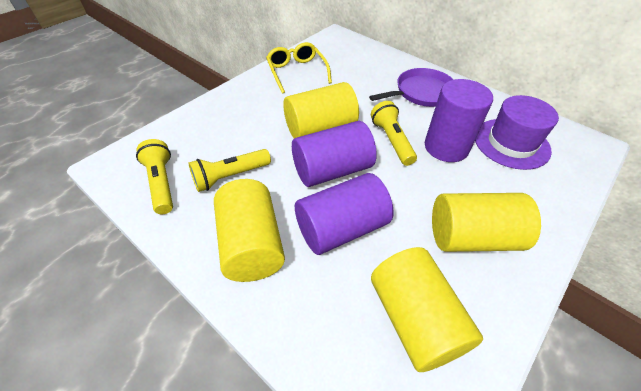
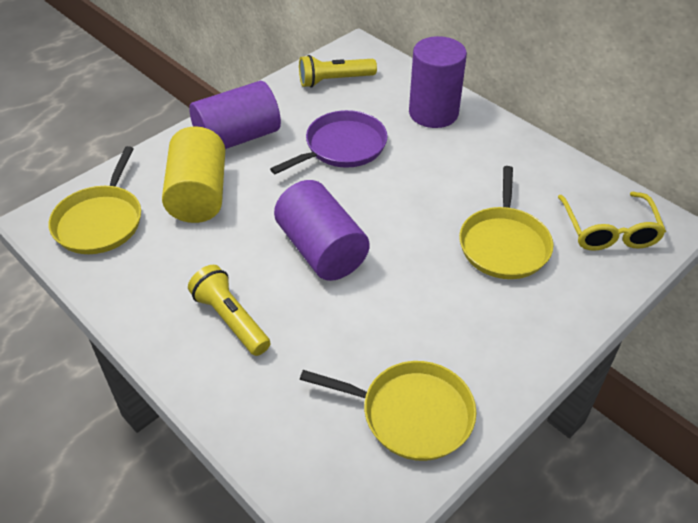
purple hat: [475,95,559,170] = 1 -> none = 0
yellow cylinder: [214,179,285,282] [283,82,359,138] [371,247,483,372] [432,193,541,252] = 4 -> [162,126,225,223] = 1
yellow flashlight: [136,139,173,214] [189,149,271,192] [371,101,417,166] = 3 -> [188,265,270,356] [299,55,377,87] = 2
yellow pan: none = 0 -> [48,146,141,254] [300,361,476,461] [459,166,553,279] = 3

